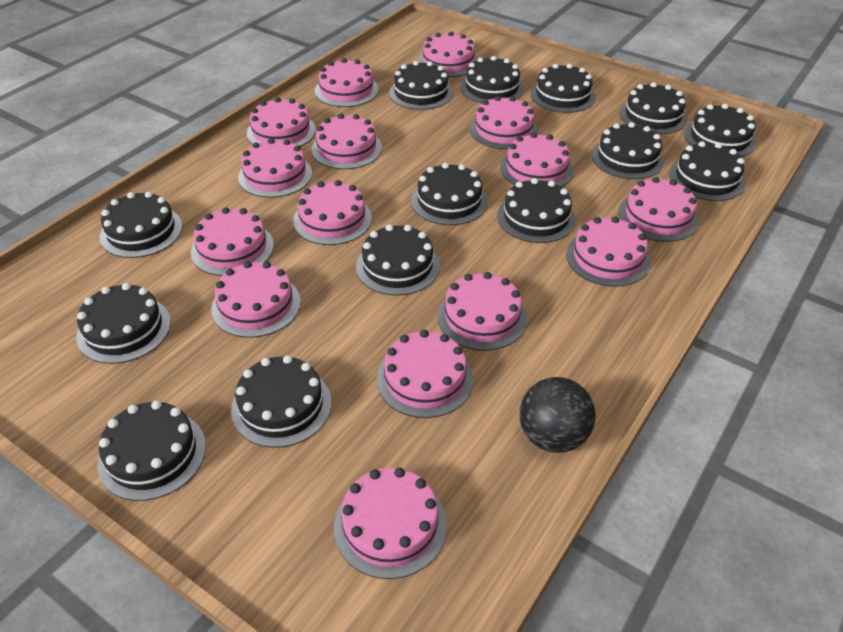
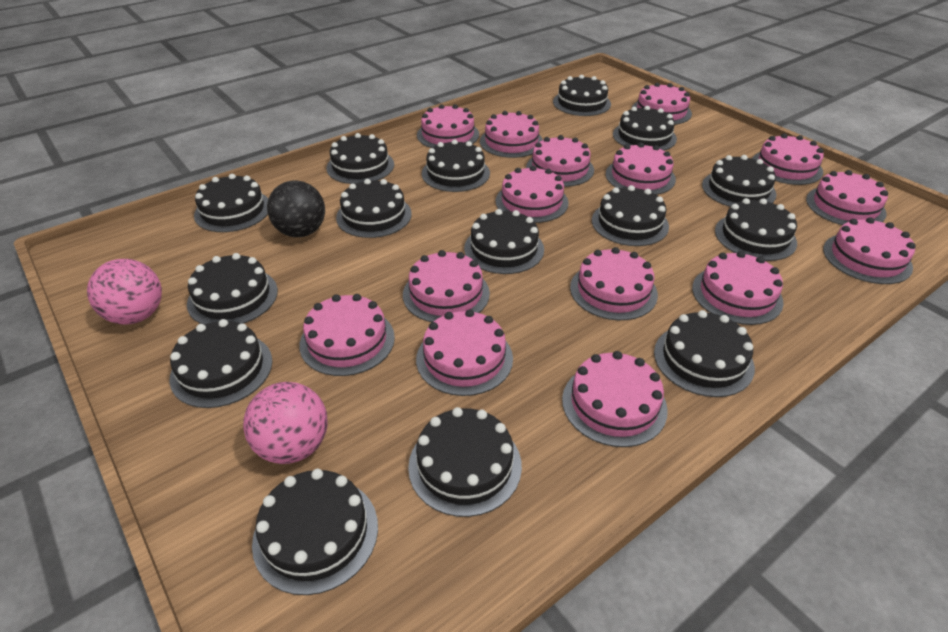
black cake: [76,283,171,364] [97,400,206,501] [100,191,182,258] [231,355,332,448] [356,224,440,296] [389,61,453,110] [411,163,488,225] [460,56,524,103] [497,178,576,243] [531,64,596,113] [592,122,664,179] [619,82,688,134] [669,141,746,201] [684,104,756,157] = 14 -> [169,319,272,408] [187,253,278,325] [194,174,268,232] [252,469,378,595] [326,133,394,184] [336,179,412,238] [408,407,522,517] [422,139,490,192] [464,209,544,274] [553,75,611,116] [592,185,669,246] [613,106,677,151] [654,310,755,397] [702,155,776,207] [715,198,797,261] = 15
pink ball: none = 0 -> [87,259,162,325] [243,382,328,464] = 2

